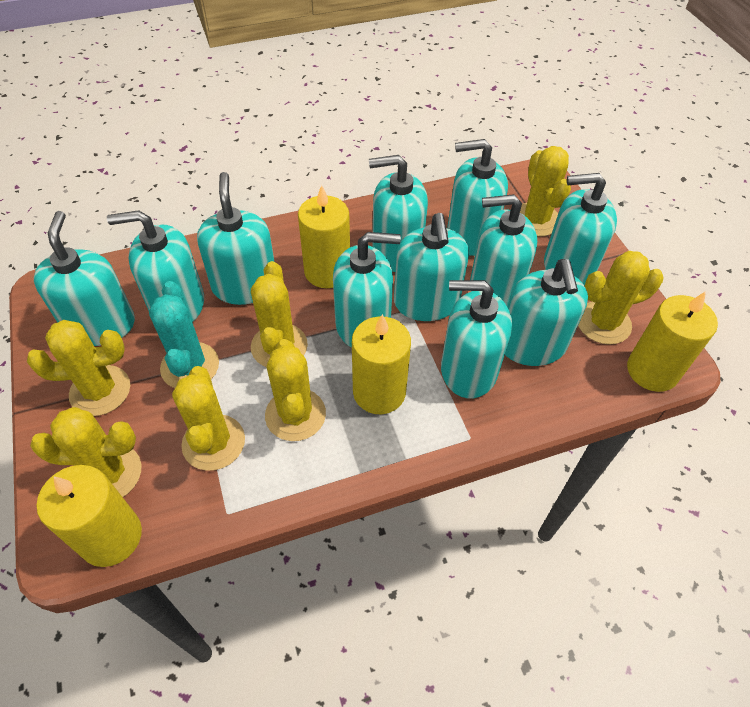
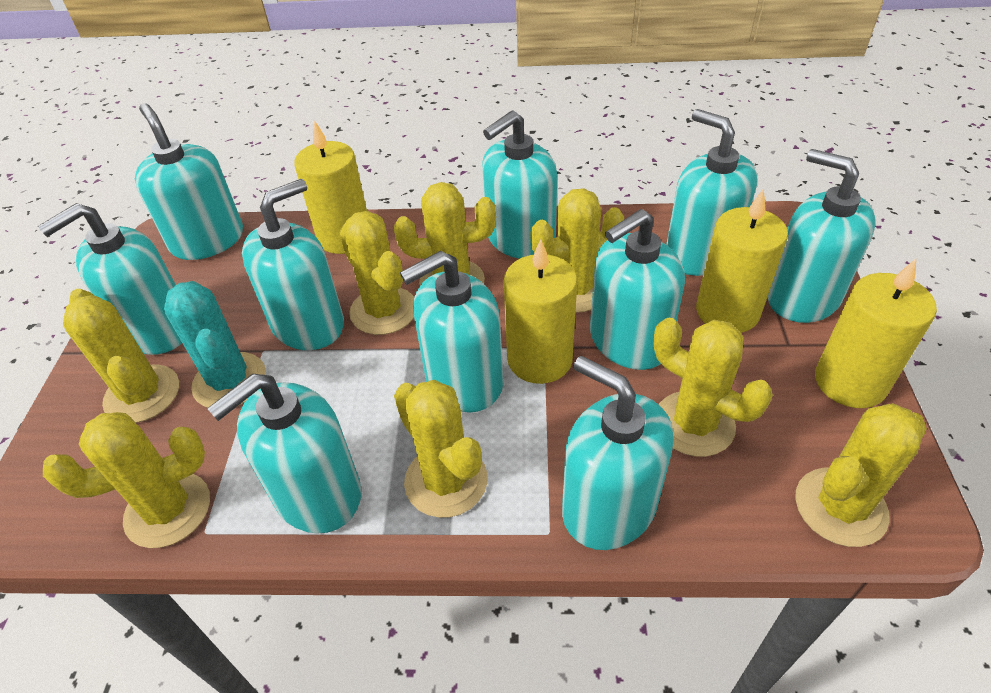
turquoise soap dispenser: [34,211,135,346] [107,210,204,322] [197,172,274,305] [333,232,401,348] [369,155,428,272] [394,213,469,321] [441,280,512,398] [447,139,508,256] [470,194,537,307] [505,259,588,366] [544,173,617,286] = 11 -> [38,203,182,355] [135,103,243,260] [207,373,361,534] [242,179,344,350] [400,250,504,413] [482,110,557,259] [562,356,674,550] [590,209,685,370] [666,109,757,276] [768,149,876,323] = 10
yellow cactus: [27,320,130,416] [30,407,141,497] [172,366,245,471] [251,261,308,367] [265,339,326,441] [520,146,571,237] [578,251,664,345] = 7 -> [43,412,210,548] [63,289,179,423] [340,211,414,335] [394,182,496,286] [394,380,487,518] [531,188,624,313] [654,318,773,457] [795,403,927,547] = 8

